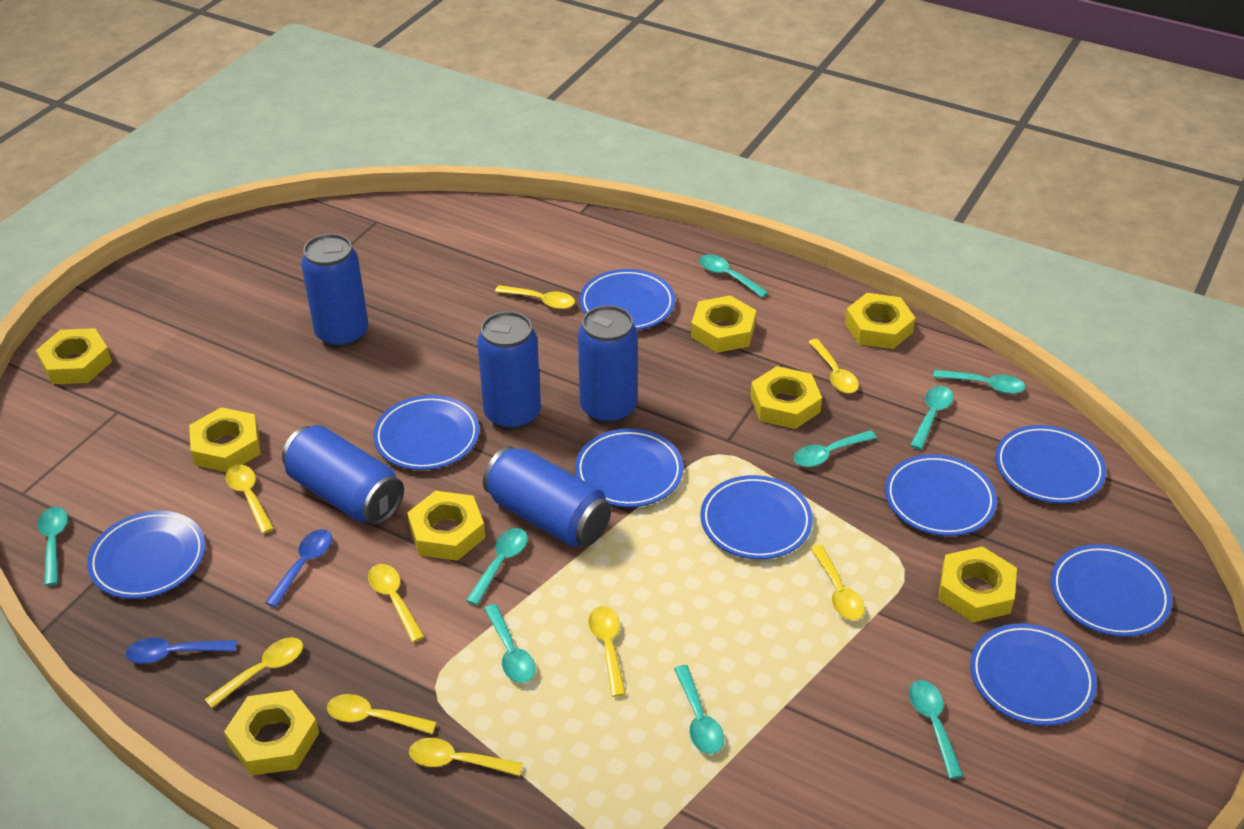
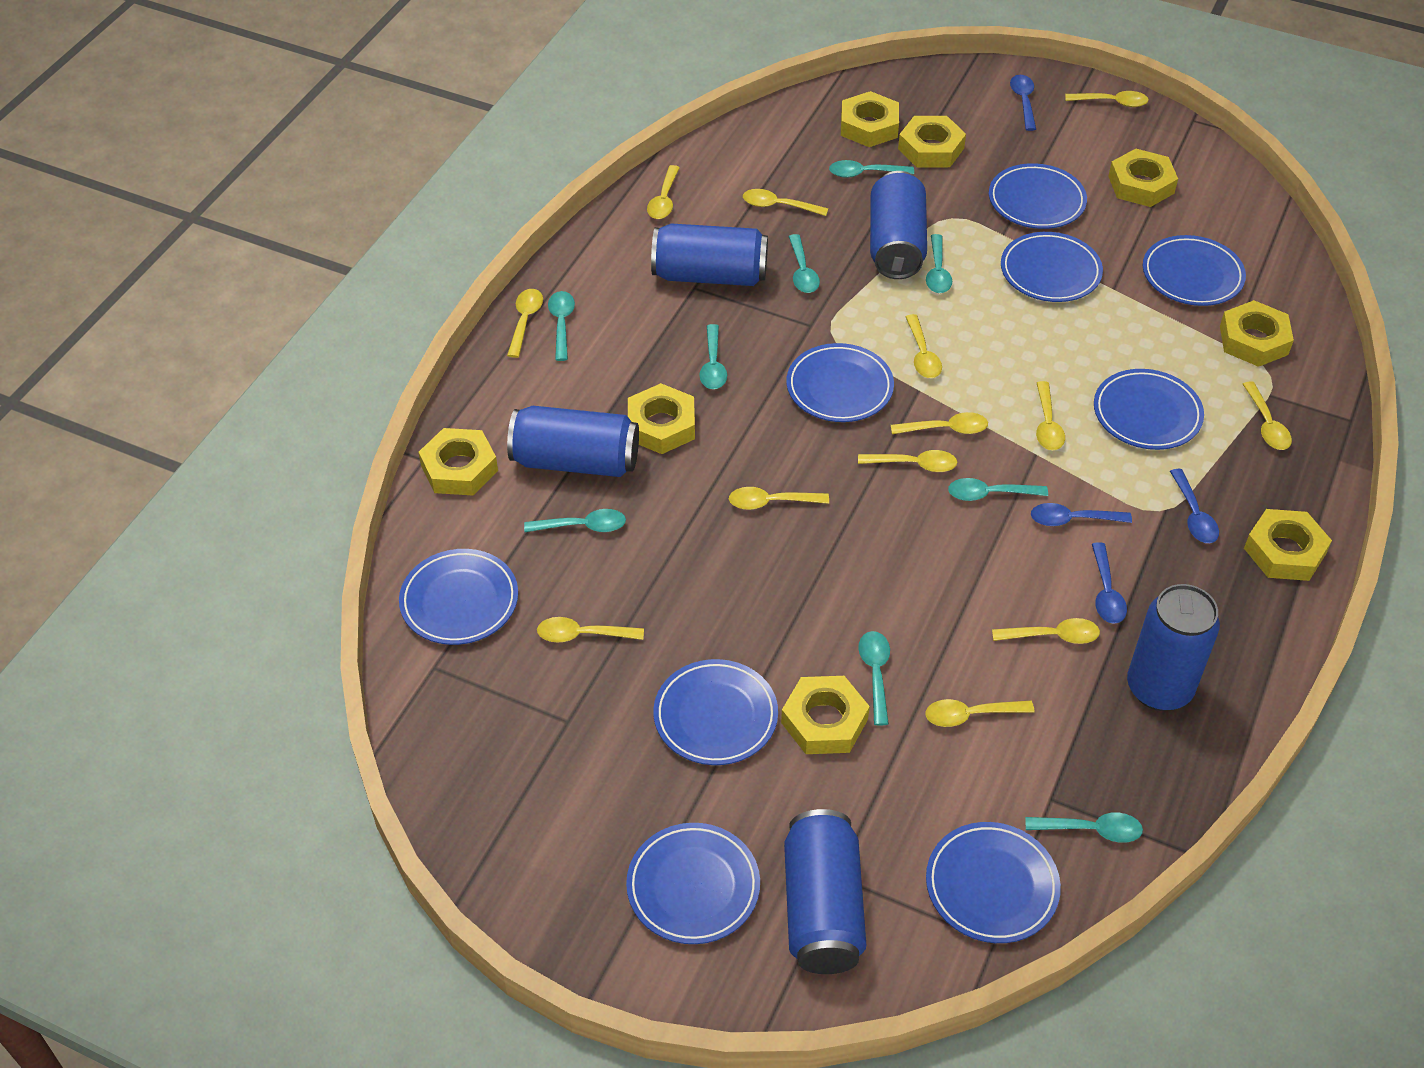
blue spoon: [126,638,237,664] [265,529,332,608] = 2 -> [1010,75,1036,131] [1031,503,1132,526] [1092,542,1127,624] [1170,469,1219,543] = 4
yellow spoon: [204,637,303,708] [226,464,274,534] [327,694,437,734] [368,564,425,642] [409,738,523,776] [495,285,575,309] [588,606,626,697] [808,339,859,393] [810,545,865,620] = 9 -> [507,289,543,358] [537,617,644,643] [647,165,680,219] [729,487,829,510] [743,189,828,216] [858,450,957,472] [891,412,988,434] [906,314,942,378] [926,699,1035,727] [992,618,1100,644] [1036,381,1065,450] [1065,91,1149,107] [1243,381,1292,450] = 13

